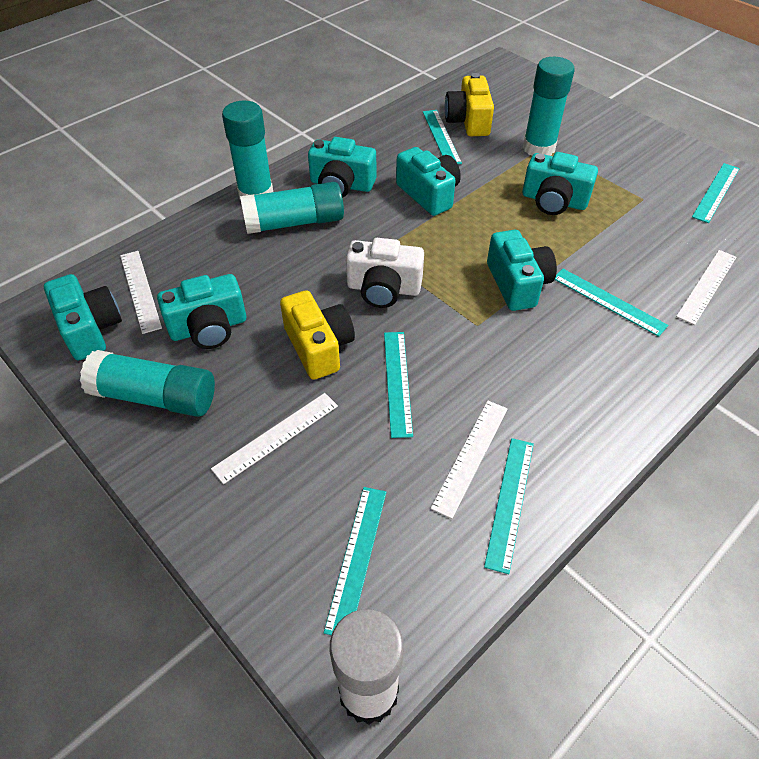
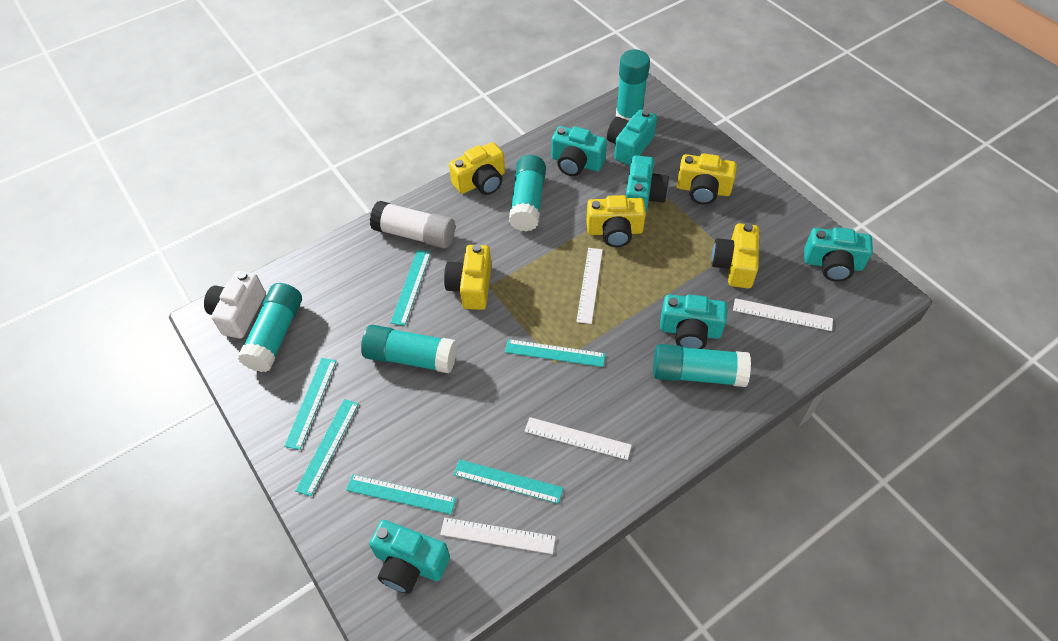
turquoise glue stick: [80,350,215,417] [222,101,273,200] [240,182,344,234] [523,57,575,156] = 4 -> [238,283,302,372] [361,325,457,373] [509,155,546,232] [616,49,650,121] [653,344,751,387] = 5
yellow camera: [280,290,355,380] [445,73,494,136] = 2 -> [444,244,491,310] [449,142,505,195] [586,195,646,247] [677,153,737,205] [711,223,759,288] = 5

